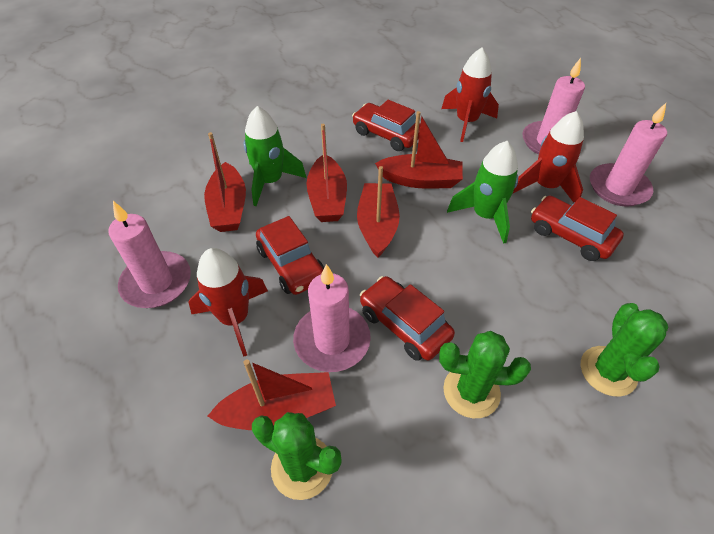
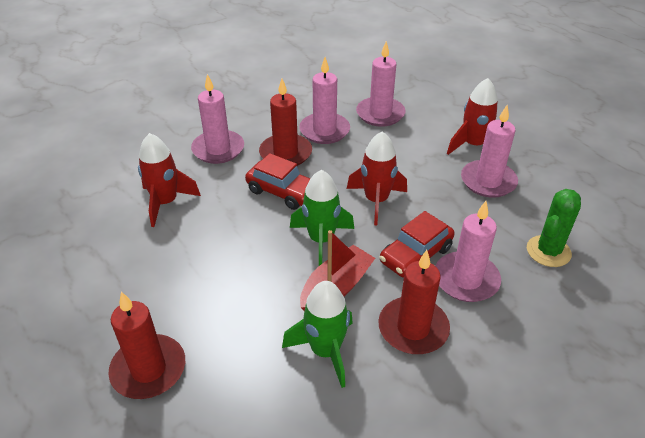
green cactus: [252,412,342,500] [439,331,531,418] [581,303,668,397] = 3 -> [527,189,581,267] = 1
pink candle: [108,201,191,308] [293,264,371,372] [522,58,585,155] [590,103,667,207] = 4 -> [191,74,244,164] [299,57,350,144] [356,41,405,127] [435,201,501,302] [461,105,518,198] = 5
red boat: [204,132,246,232] [208,359,336,430] [307,124,347,222] [357,166,400,258] [375,111,463,188] = 5 -> [300,230,375,311] = 1
red candle: none = 0 -> [108,292,185,399] [259,79,312,166] [378,250,450,354] = 3
red car: [256,216,324,295] [352,100,420,151] [360,276,455,361] [531,196,624,261] = 4 -> [245,153,311,210] [380,211,455,277] = 2

